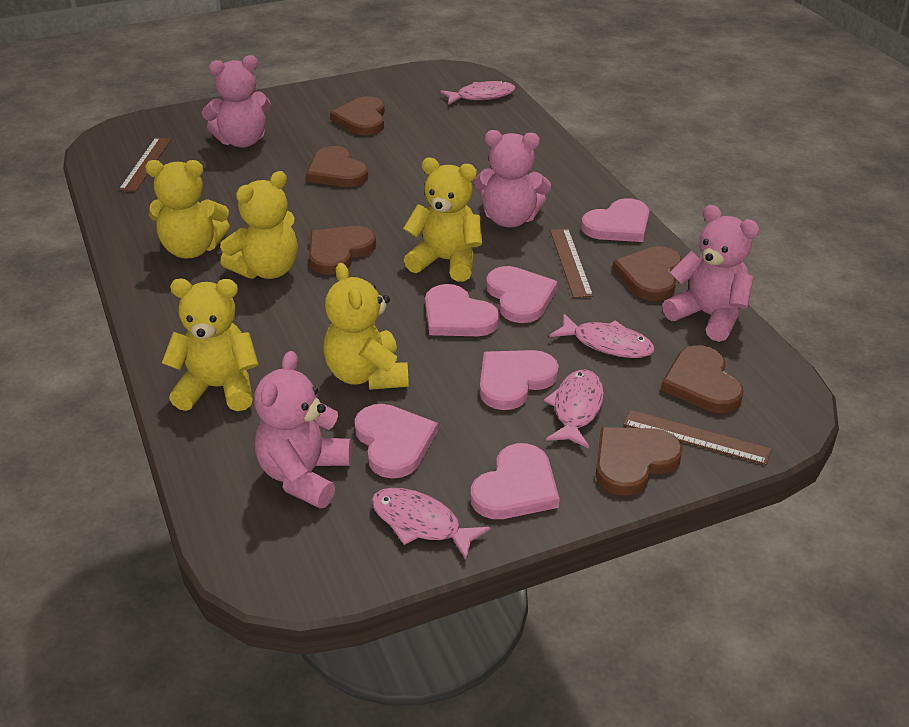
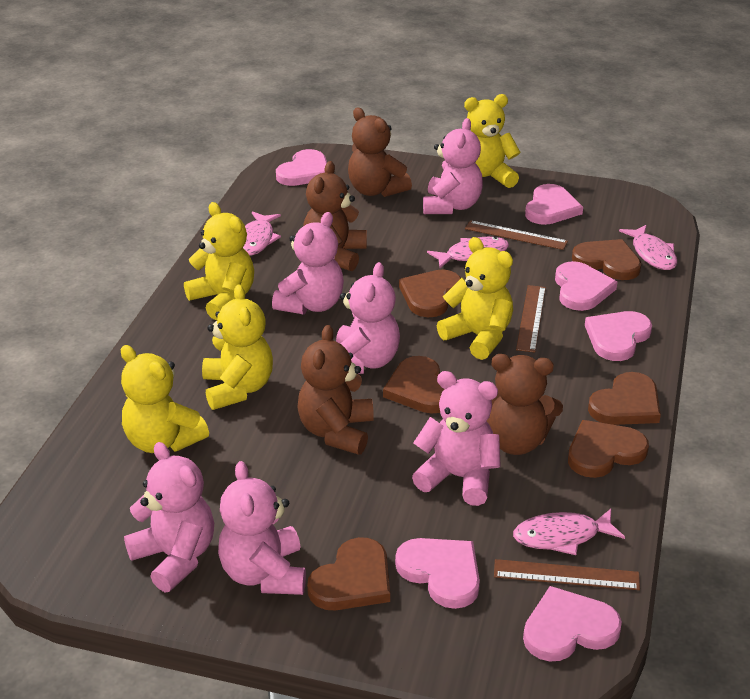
brown teddy bear: none = 0 -> [297,325,374,455] [303,161,367,271] [348,107,412,197] [487,354,563,455] = 4
pink teddy bear: [202,55,271,148] [254,351,352,508] [474,130,551,227] [662,205,759,342] = 4 -> [124,442,214,592] [218,461,306,595] [272,212,344,315] [336,262,400,374] [412,371,501,506] [423,118,483,214] = 6

